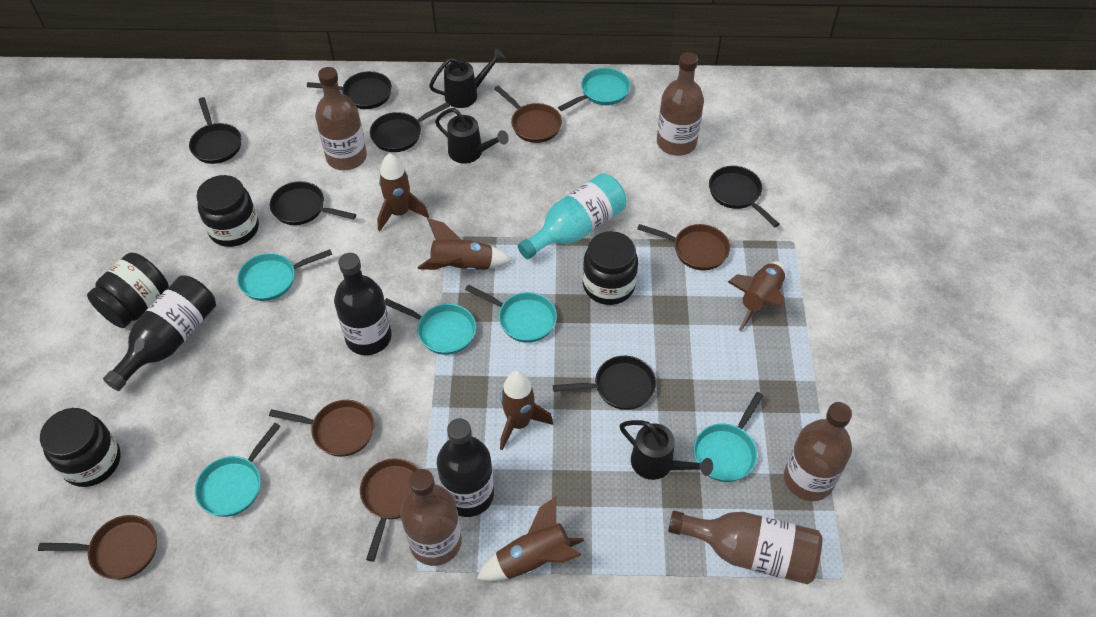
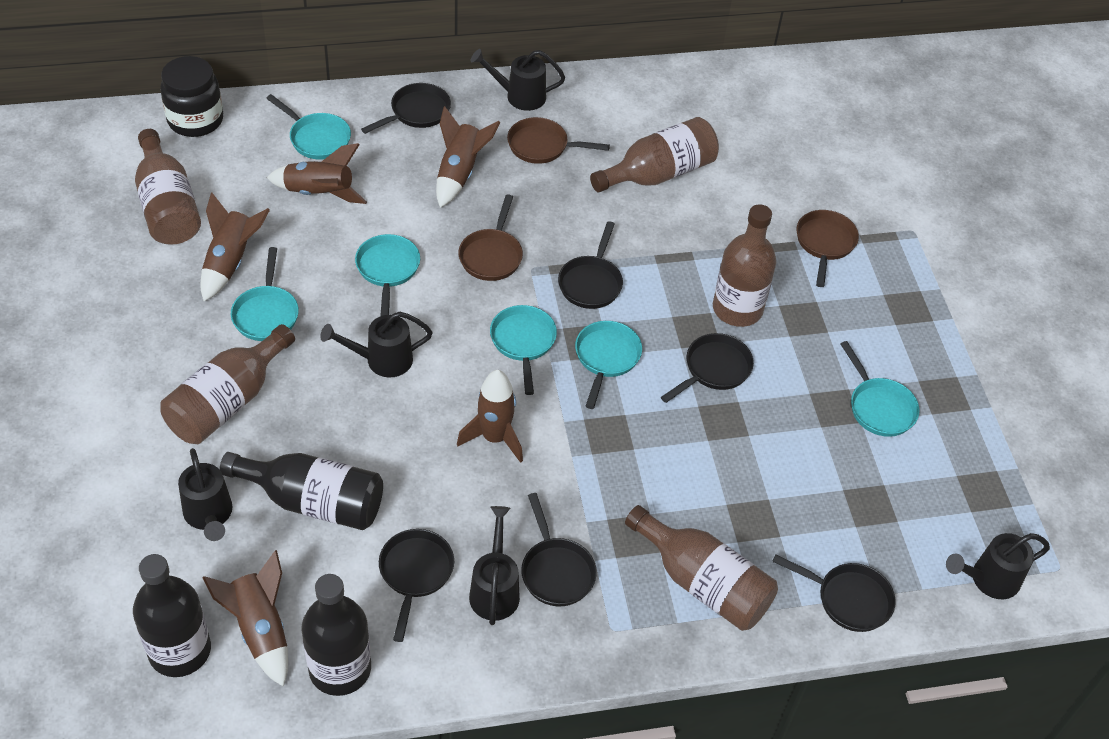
black jar: [40,408,121,487] [87,253,169,328] [196,175,259,247] [583,231,638,305] = 4 -> [160,56,223,137] = 1
black watering can: [429,48,505,108] [435,108,509,164] [620,420,713,480] = 3 -> [178,448,233,541] [320,312,433,377] [469,506,520,625] [471,49,565,111] [946,533,1050,599] = 5
brown pan: [38,515,157,580] [269,400,374,457] [360,458,418,562] [494,86,562,143] [637,224,730,270] = 5 -> [458,194,523,281] [507,117,610,164] [796,210,859,287] = 3
turquoise bottle: [518,173,626,259] = 1 -> none = 0

